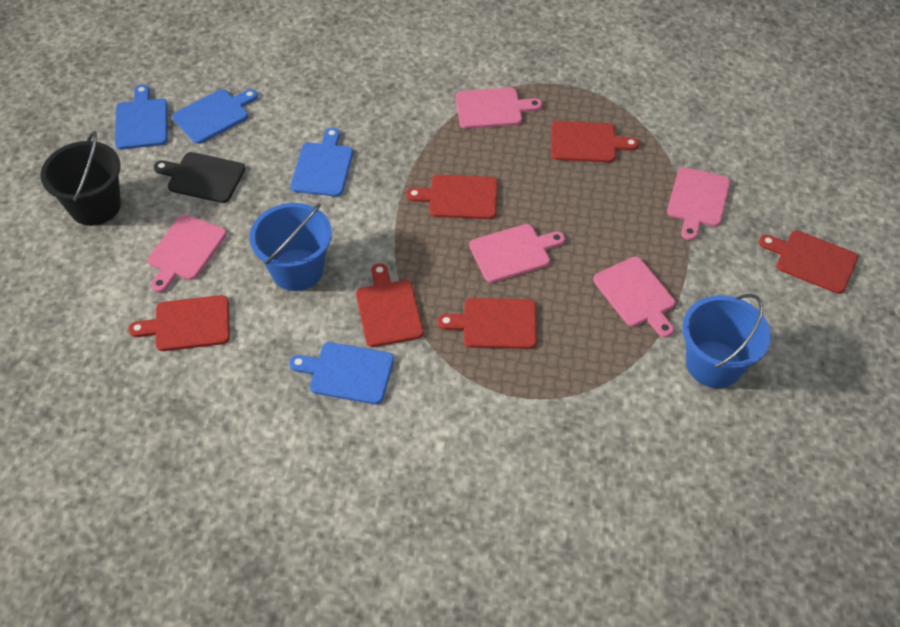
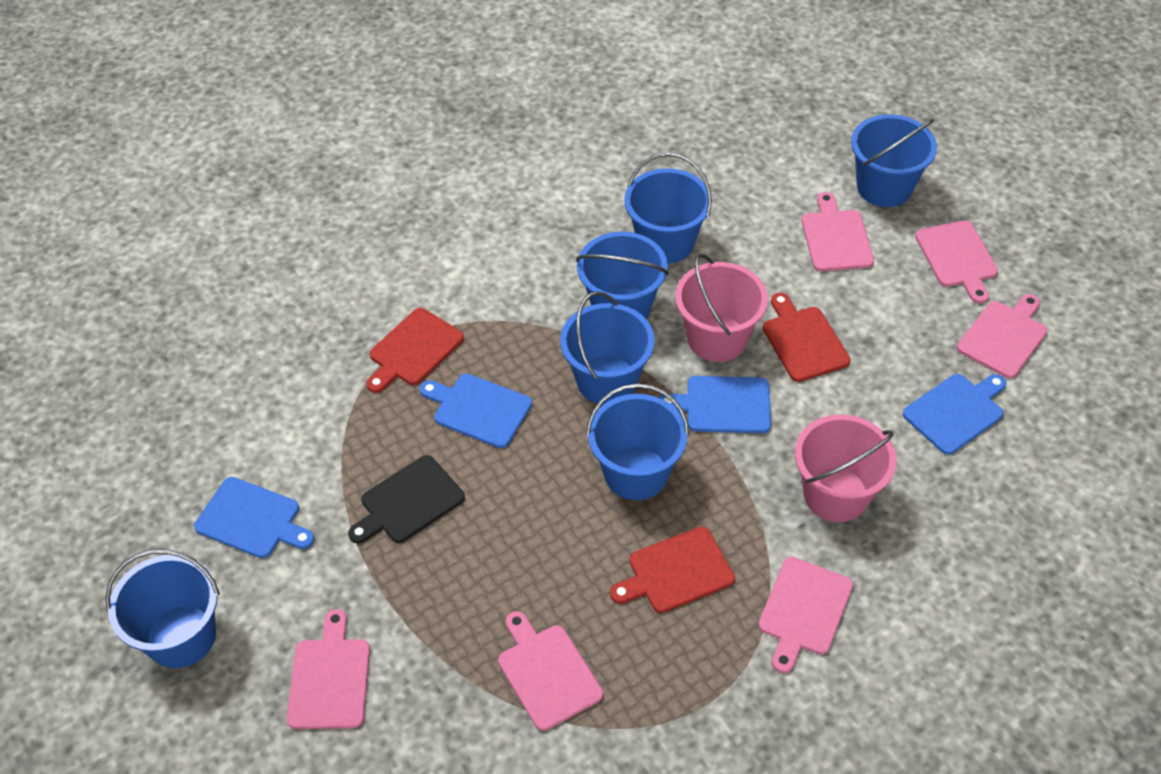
black bucket: [40,131,121,226] = 1 -> none = 0
blue bucket: [250,203,332,291] [682,294,771,388] = 2 -> [105,549,220,668] [560,291,655,405] [576,232,669,319] [586,383,689,500] [624,153,712,263] [851,114,937,207] = 6
pink bucket: none = 0 -> [675,254,768,362] [795,414,897,522] = 2
pink cutting board: [148,215,227,293] [456,88,542,129] [469,224,565,283] [593,257,675,338] [667,167,730,240] = 5 -> [287,609,370,729] [498,611,603,731] [758,557,853,673] [802,192,874,271] [915,221,998,304] [957,294,1047,378] = 6
red cutting board: [128,295,230,351] [356,263,423,347] [406,175,498,219] [437,298,537,349] [551,121,639,163] [759,231,858,294] = 6 -> [366,308,464,393] [610,526,735,613] [763,293,851,382] = 3

